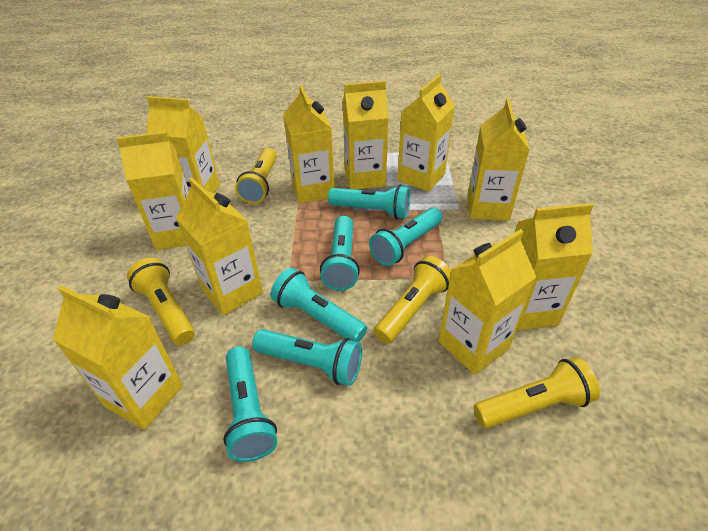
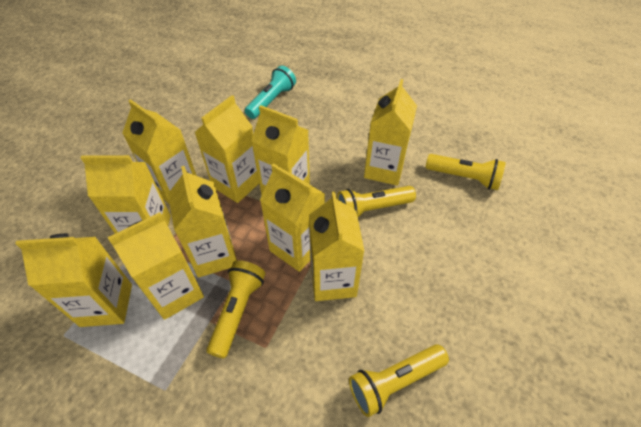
turquoise flashlight: [223,346,277,462] [252,329,362,386] [271,268,367,342] [320,216,360,291] [328,185,411,219] [369,207,442,266] = 6 -> [245,66,296,119] = 1

